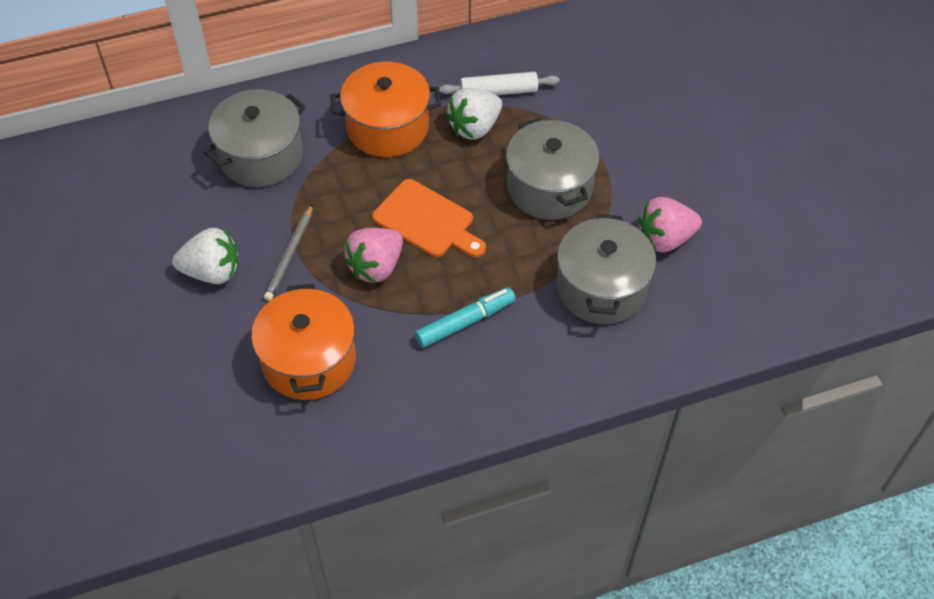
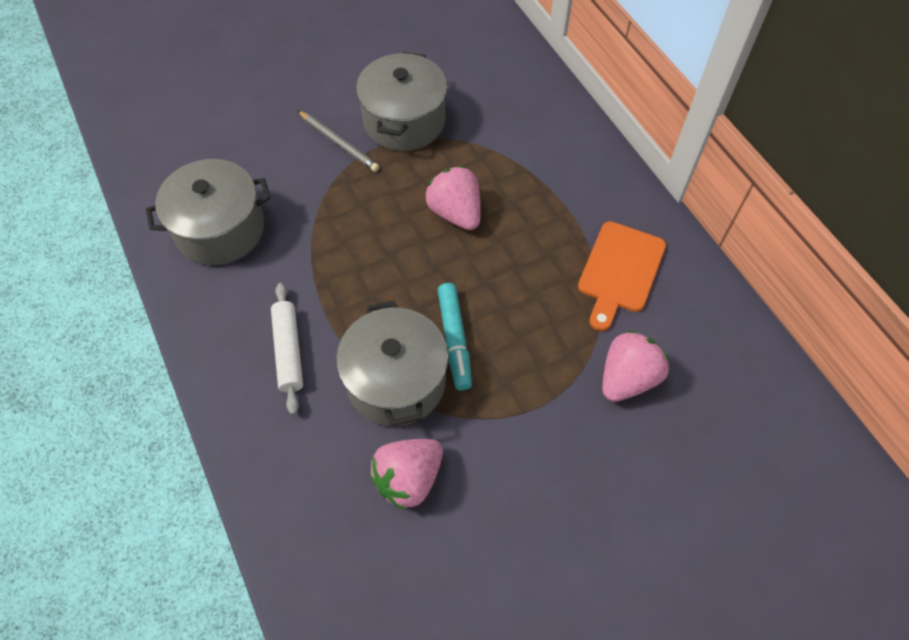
orange pot: [251,284,356,400] [331,62,441,157] = 2 -> none = 0
pink strawberry: [343,228,403,283] [638,197,702,253] = 2 -> [370,439,443,510] [425,166,481,230] [602,330,670,402] = 3
white strawberry: [172,228,238,284] [446,88,502,140] = 2 -> none = 0

